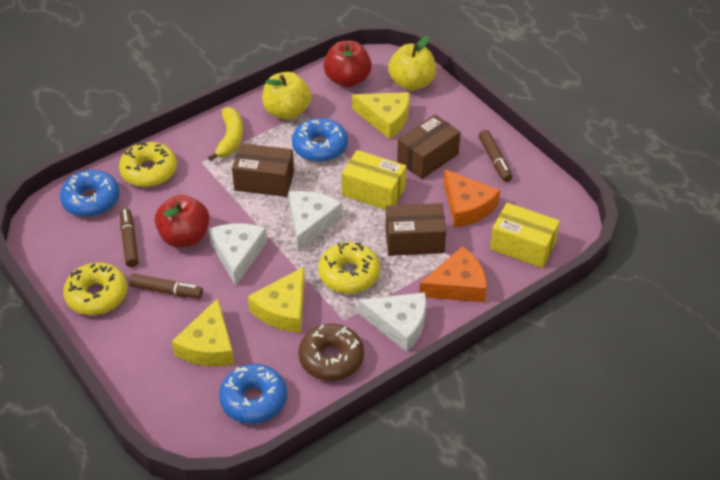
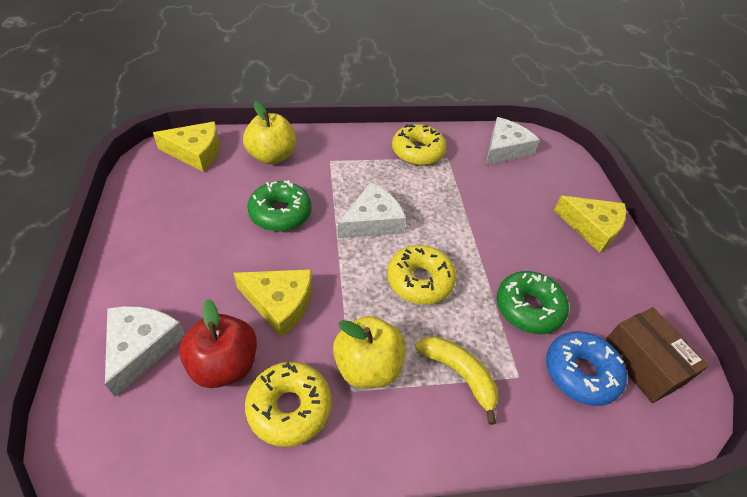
blue donut: [60,170,120,217] [219,364,287,424] [292,118,348,162] = 3 -> [546,331,627,406] = 1
brown box: [232,143,294,197] [385,203,446,256] [397,114,461,179] = 3 -> [605,307,710,403] = 1
brown donut: [298,324,364,381] = 1 -> none = 0
brown marker: [120,208,139,267] [129,274,203,298] [479,130,512,182] = 3 -> none = 0
green donut: none = 0 -> [247,180,312,232] [497,271,569,334] = 2
orange cheese: [419,246,487,302] [443,169,500,228] = 2 -> none = 0
red apple: [155,195,210,247] [324,41,372,88] = 2 -> [179,299,257,388] = 1
yellow box: [342,150,406,210] [490,203,560,268] = 2 -> none = 0

